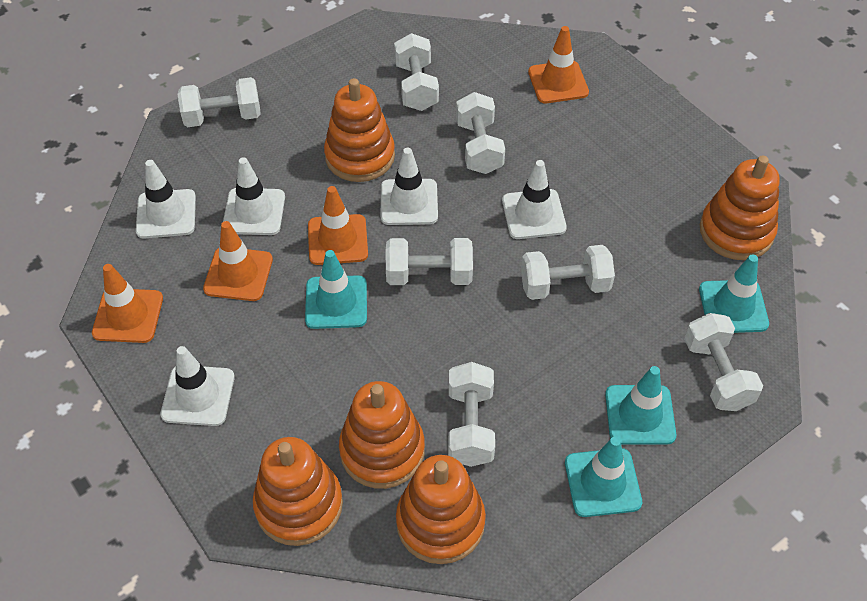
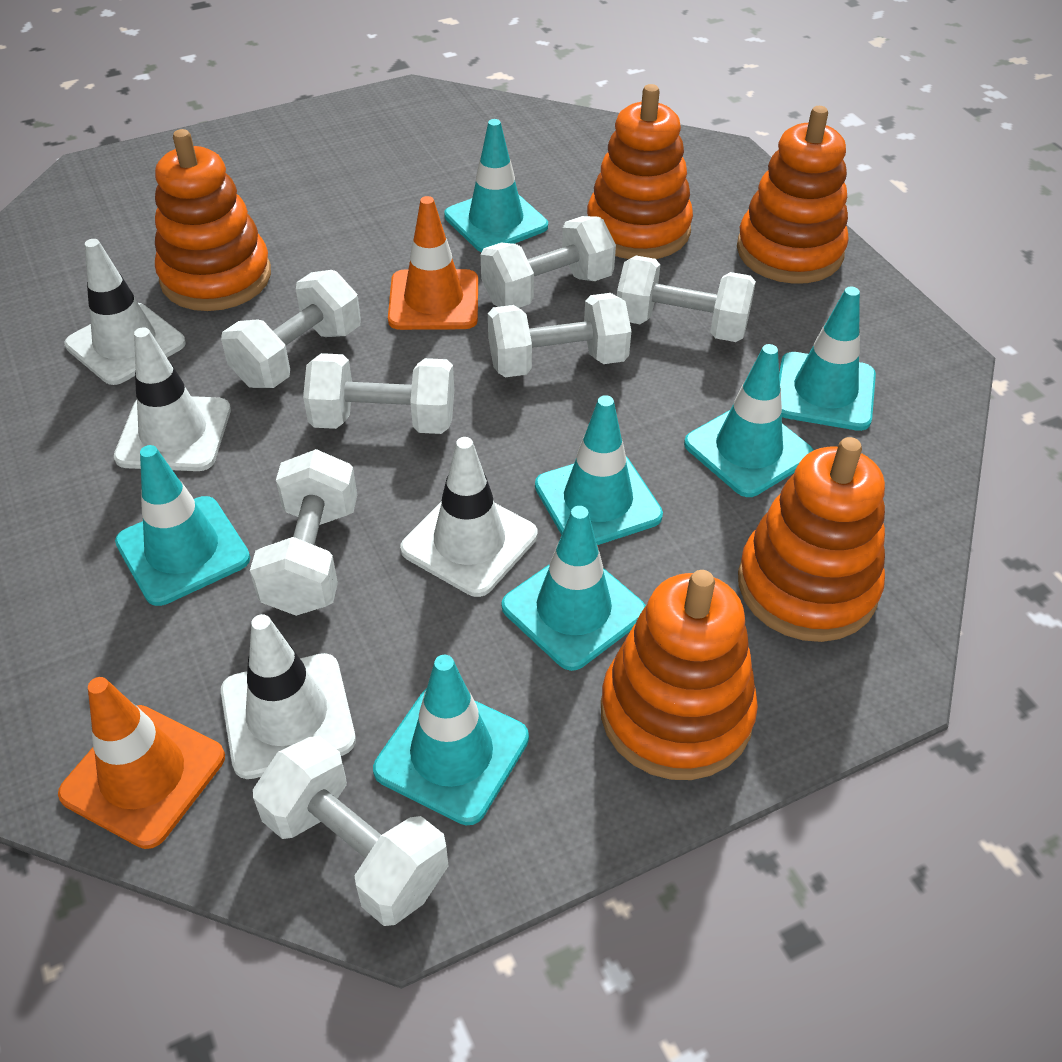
orange traffic cone: [92,264,163,343] [203,221,273,301] [308,186,368,265] [528,26,589,103] = 4 -> [58,677,225,849] [388,196,478,330] = 2
turquoise traffic cone: [305,250,367,329] [565,436,642,517] [605,366,676,445] [699,254,769,333] = 4 -> [115,445,250,606] [373,655,529,825] [444,119,548,252] [502,506,646,671] [535,395,663,545] [684,344,813,497] [779,287,876,431] = 7
white traffic cone: [136,160,196,239] [160,346,235,426] [223,157,285,235] [381,148,438,225] [502,160,567,239] = 5 -> [64,239,186,385] [114,327,231,471] [221,614,356,779] [400,437,538,597] = 4

